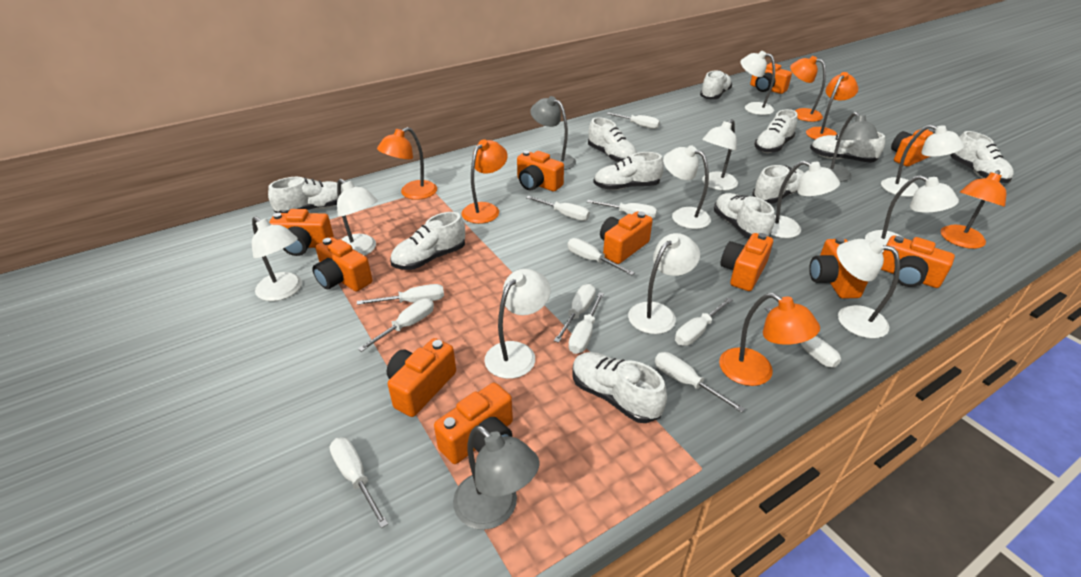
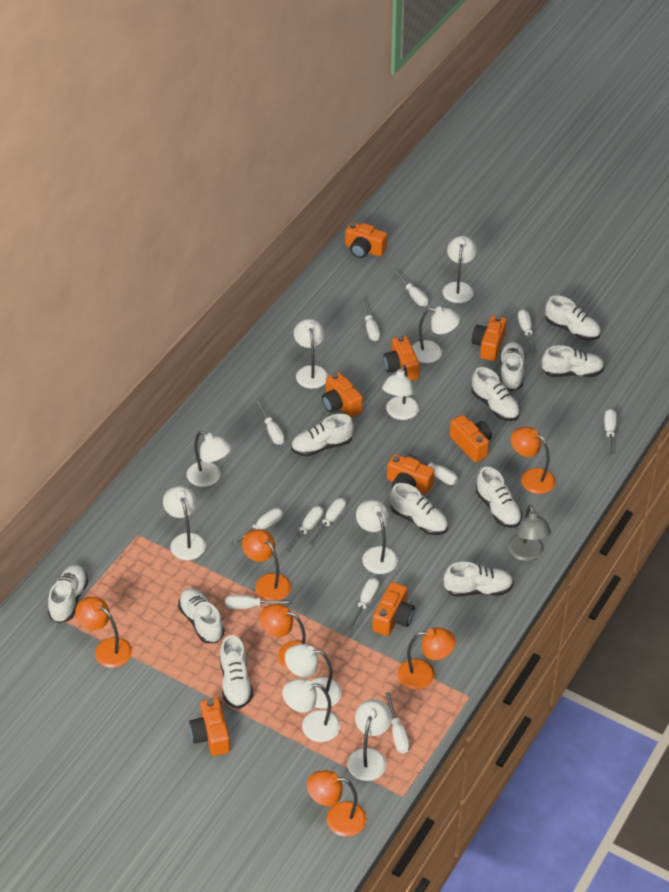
grey lamp: [453,425,539,530] [530,96,576,170] [820,112,879,182] = 3 -> [508,505,551,561] = 1
orange camera: [269,209,334,256] [312,237,373,291] [387,338,456,417] [434,383,513,464] [517,151,564,191] [600,211,653,264] [720,233,773,291] [750,63,792,94] [809,237,868,299] [881,235,955,288] [891,129,935,167] = 11 -> [189,698,230,756] [322,372,363,418] [345,222,387,258] [372,582,415,636] [383,336,419,381] [387,454,434,494] [450,415,492,462] [472,315,507,361] = 8
white lamp: [252,216,302,301] [337,179,378,256] [484,269,551,379] [628,233,700,334] [663,145,711,229] [702,119,738,190] [740,51,775,115] [771,161,840,238] [837,239,900,338] [865,175,959,253] [881,125,964,197] = 11 -> [163,486,206,560] [187,431,231,487] [282,678,340,742] [285,644,341,709] [294,319,328,389] [347,699,392,781] [356,500,398,574] [382,365,419,420] [412,307,460,363] [443,236,477,303] = 10

